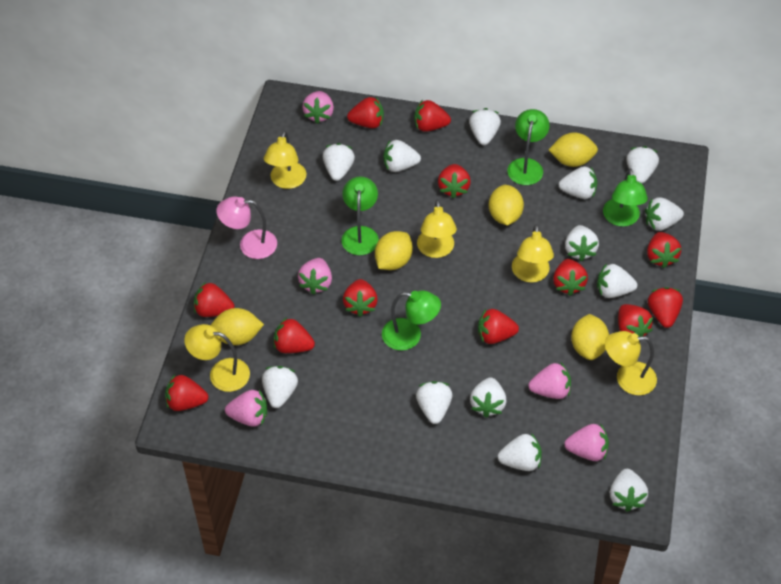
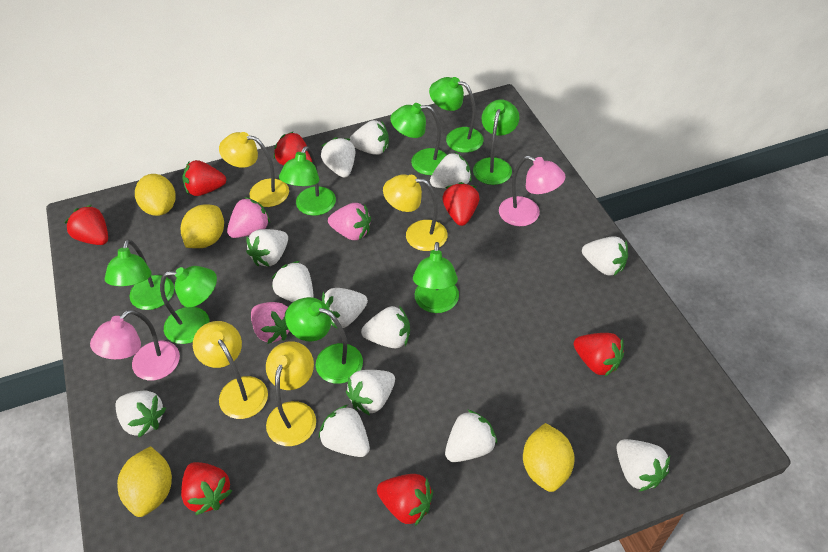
green lamp: [341,177,379,255] [382,290,441,351] [507,109,550,185] [603,168,648,227] = 4 -> [105,239,174,310] [160,266,217,344] [279,146,336,216] [285,297,363,384] [390,103,447,175] [413,242,459,313] [429,77,484,153] [473,99,519,185] = 8
pink lamp: [216,197,277,259] = 1 -> [90,310,180,380] [499,156,566,226] = 2
pink strawberry: [225,390,267,427] [298,258,332,295] [302,91,334,124] [528,363,571,399] [564,423,609,461] = 5 -> [227,197,270,238] [251,302,289,344] [328,203,371,240] = 3
red strawberry: [165,375,208,411] [194,282,235,317] [274,317,315,353] [343,279,378,317] [347,97,384,128] [414,100,451,132] [438,164,471,199] [478,309,519,344] [553,259,588,296] [618,304,653,341] [647,232,681,268] [648,287,683,328] = 12 -> [65,205,108,245] [181,462,232,515] [183,160,226,196] [274,131,312,165] [377,474,433,526] [442,182,479,226] [574,333,624,377] = 7
yellow lamp: [184,324,250,392] [264,131,306,189] [417,200,457,258] [512,224,554,283] [605,331,657,395] = 5 -> [193,321,268,419] [219,132,289,207] [266,341,316,446] [383,174,447,251] = 4
yellow lemon: [211,308,264,345] [375,231,413,270] [489,185,524,226] [549,132,598,167] [571,314,609,360] = 5 -> [117,446,172,517] [135,174,176,216] [181,204,224,248] [523,423,575,492] = 4

